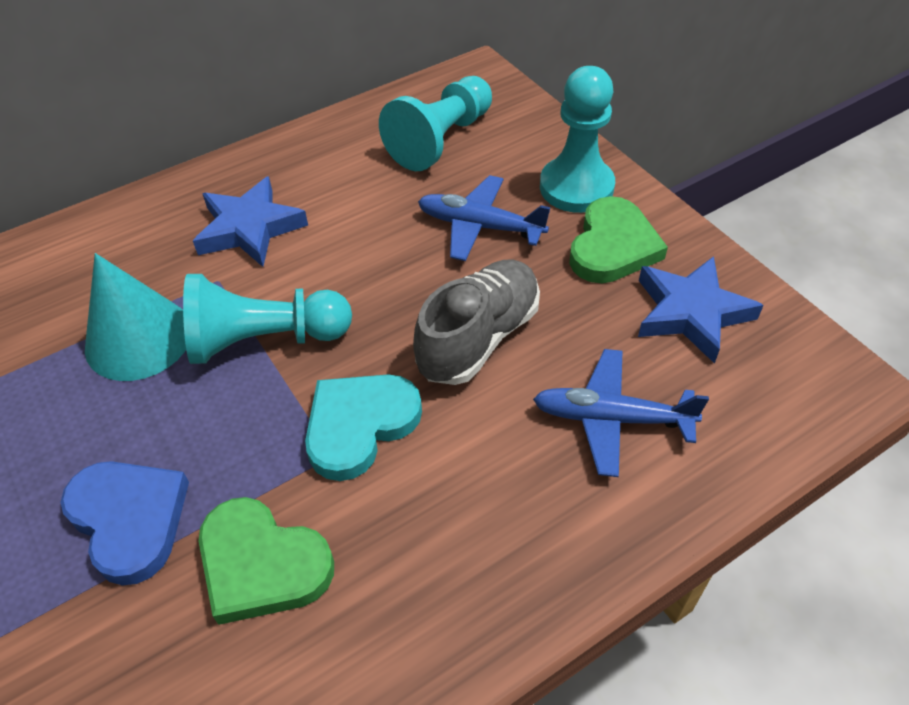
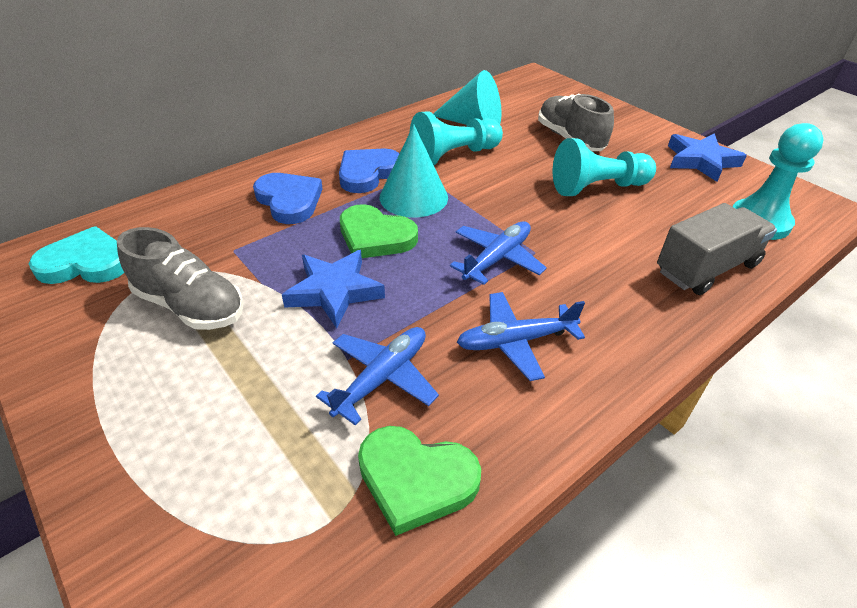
blue heart: [61,461,189,586] = 1 -> [253,173,323,224] [339,149,400,193] = 2
blue plane: [418,175,550,261] [533,349,709,477] = 2 -> [316,327,439,425] [450,221,547,285] [457,292,585,381] = 3
grey shoe: [413,259,540,385] = 1 -> [117,227,244,330] [538,94,614,151] = 2
grey truck: none = 0 -> [657,203,777,295] = 1
turquoise cone: [85,253,186,381] = 1 -> [380,124,448,217] [433,70,502,125] = 2

